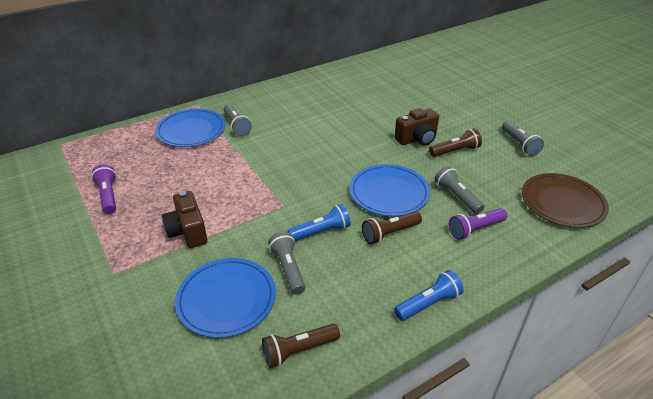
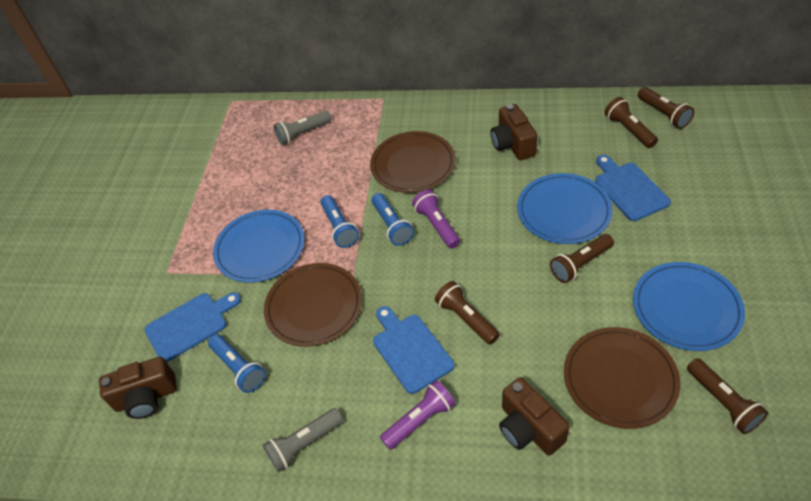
blue cutting board: none = 0 -> [144,292,241,362] [373,306,454,394] [595,155,671,221] = 3
blue flashlight: [288,204,351,241] [394,270,463,321] = 2 -> [208,334,266,393] [320,195,359,248] [371,193,414,246] = 3
brown camera: [162,191,207,248] [394,108,439,146] = 2 -> [99,357,177,419] [490,104,537,161] [499,377,570,456] = 3
brown flashlight: [262,324,340,368] [362,211,422,244] [429,128,482,157] = 3 -> [435,281,500,345] [550,234,614,283] [604,97,658,148] [638,87,694,129] [687,358,768,434] = 5
brown plate: [522,173,609,228] = 1 -> [264,263,362,347] [370,131,456,193] [564,327,680,429] = 3
grey flashlight: [224,104,252,136] [268,231,305,295] [434,166,484,214] [502,121,544,156] = 4 -> [263,408,343,473] [273,111,331,145] = 2

